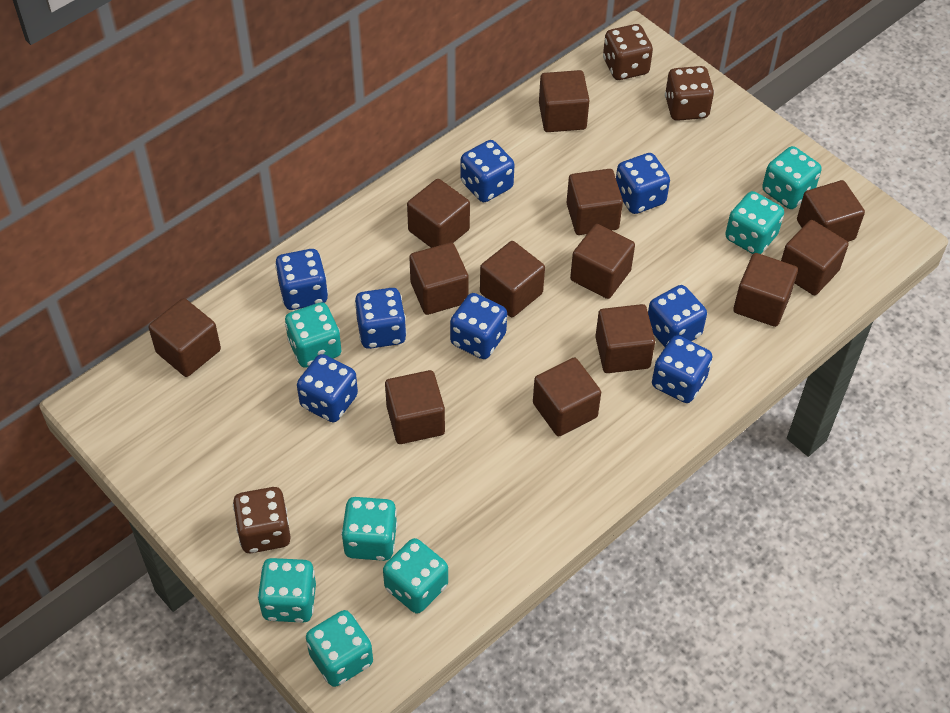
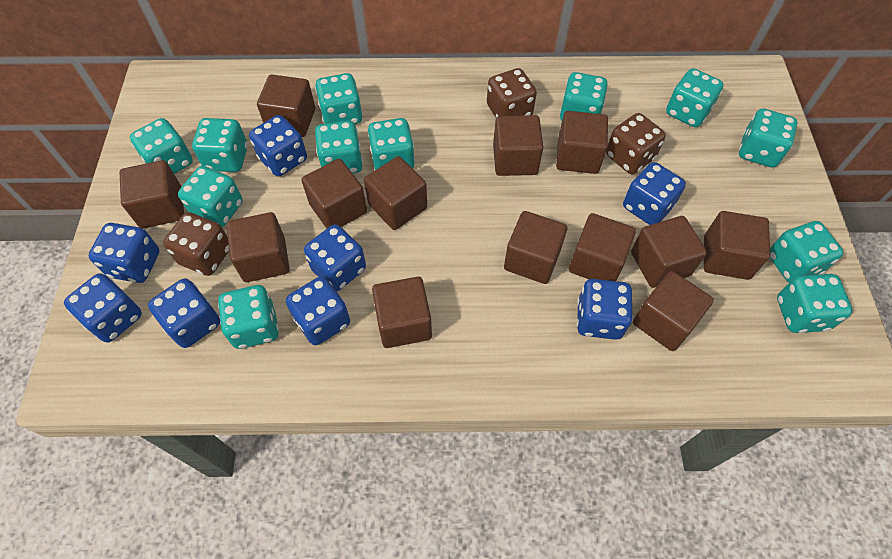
turquoise dice: [257,558,316,623] [285,302,341,368] [306,610,373,687] [341,497,397,561] [383,538,448,614] [725,191,784,254] [762,146,821,209] = 7 -> [130,118,193,174] [178,166,243,227] [192,118,248,172] [218,285,279,349] [315,73,363,124] [315,121,363,174] [368,118,415,170] [560,72,608,121] [666,68,724,127] [739,109,798,168] [770,221,843,283] [777,274,853,333] = 12

